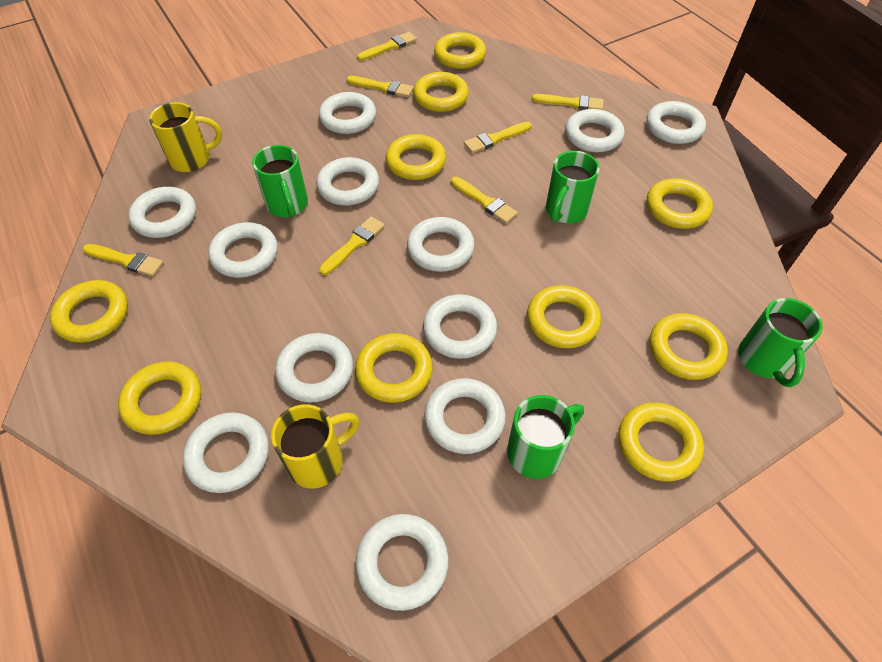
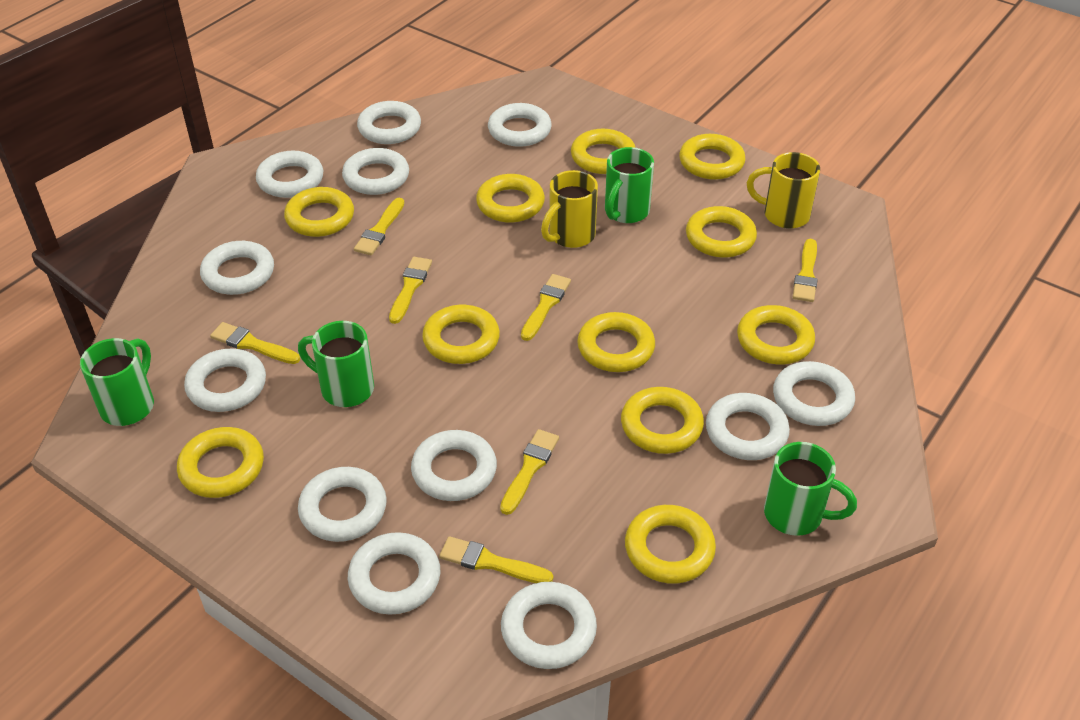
yellow ring: [50,280,128,343] [118,361,201,435] [355,333,433,403] [385,134,446,180] [413,72,469,112] [434,32,486,69] [527,285,601,349] [619,402,704,482] [647,178,713,229] [650,313,728,380] = 10 -> [177,427,264,498] [284,187,354,237] [422,305,500,364] [476,174,545,223] [571,129,635,174] [577,312,655,372] [621,387,704,454] [625,505,716,584] [679,134,746,180] [686,206,757,258] [737,305,815,365] = 11

